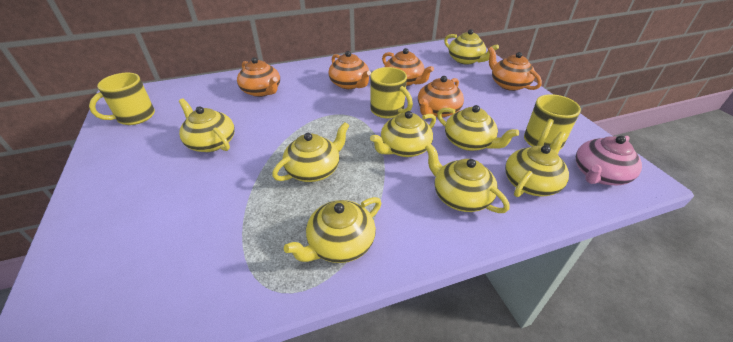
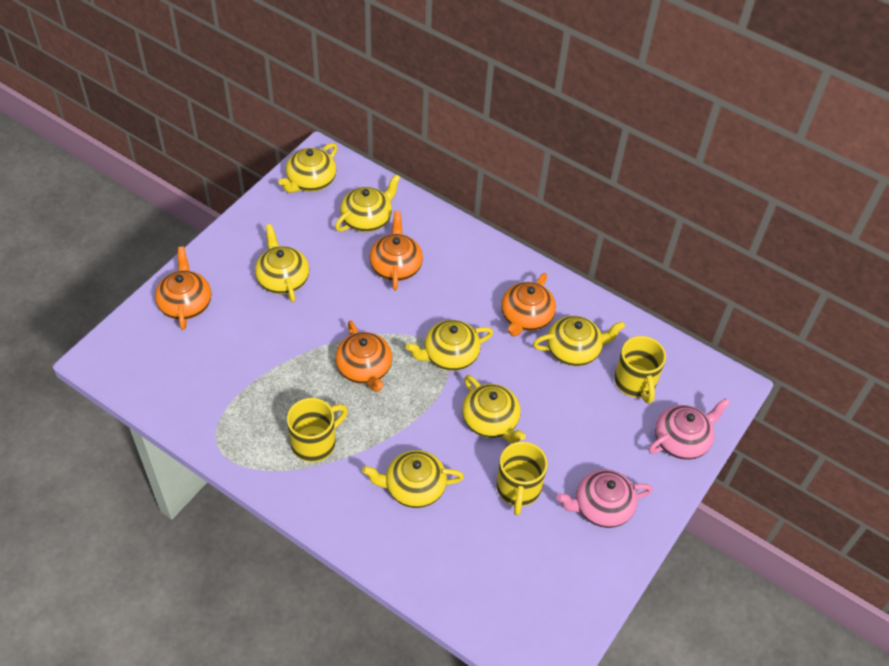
orange teapot: [237,57,280,97] [329,51,371,89] [382,48,434,86] [418,76,464,118] [488,47,542,91] = 5 -> [155,247,211,330] [335,320,392,392] [370,211,423,290] [501,273,556,337] = 4
pink teapot: [576,136,642,186] = 1 -> [557,469,653,528] [648,398,730,460] = 2
yellow teapot: [179,98,235,152] [272,122,349,182] [284,197,381,263] [370,111,436,157] [425,143,510,213] [437,105,519,151] [444,29,499,65] [505,132,569,197] = 8 -> [255,224,309,302] [278,143,337,193] [335,174,401,232] [362,450,464,508] [406,320,494,371] [462,375,526,443] [533,316,625,366] = 7

